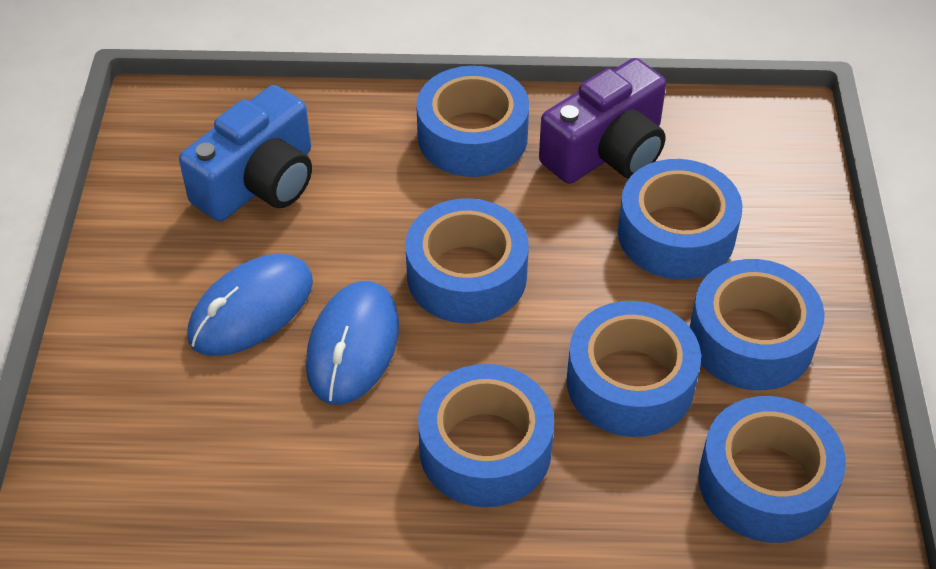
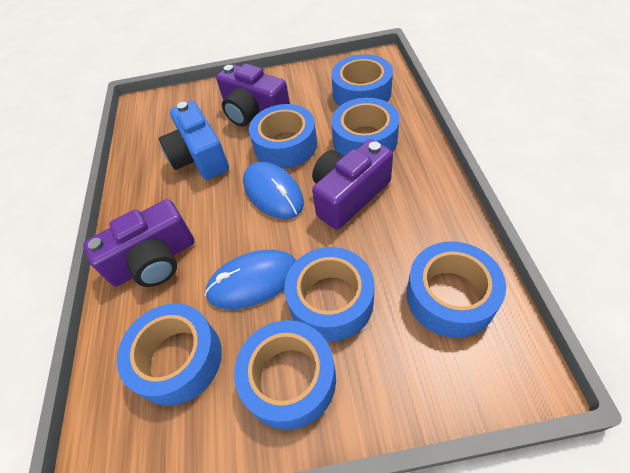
purple camera: [539,58,666,184] = 1 -> [83,199,195,287] [216,64,290,127] [312,139,393,230] = 3

